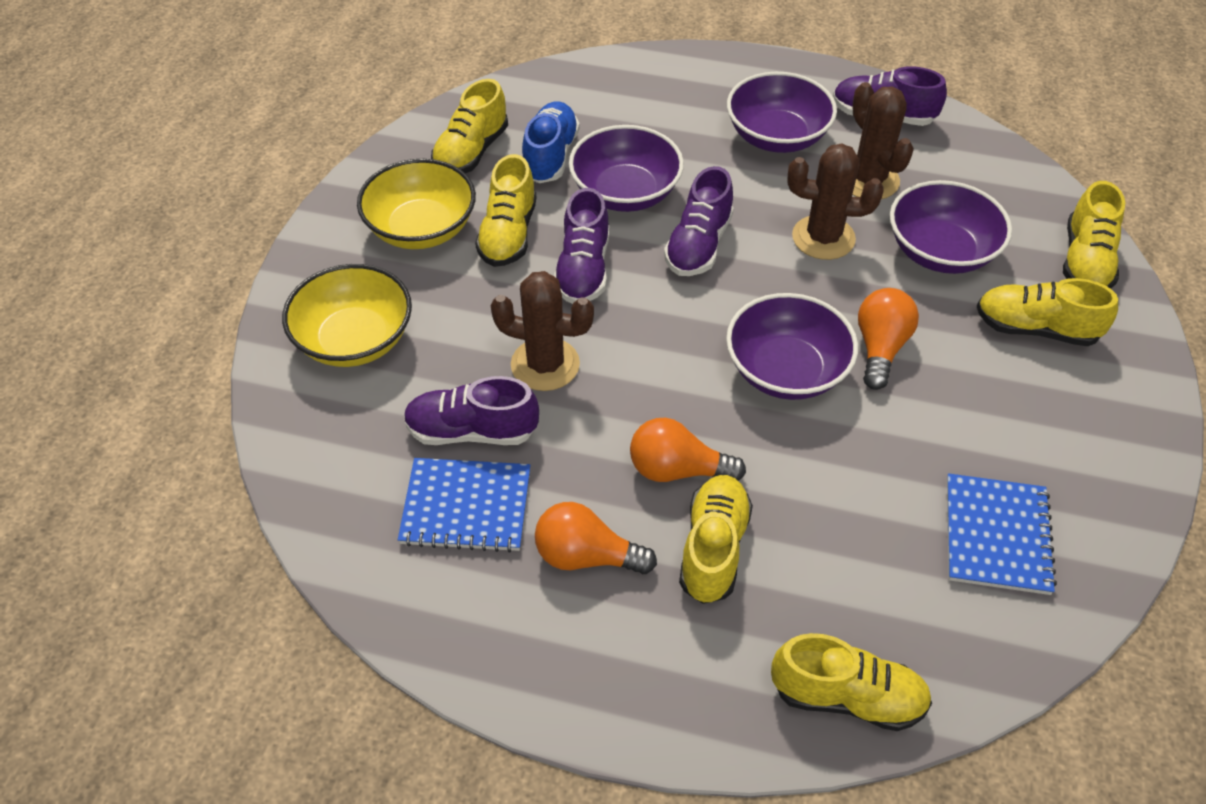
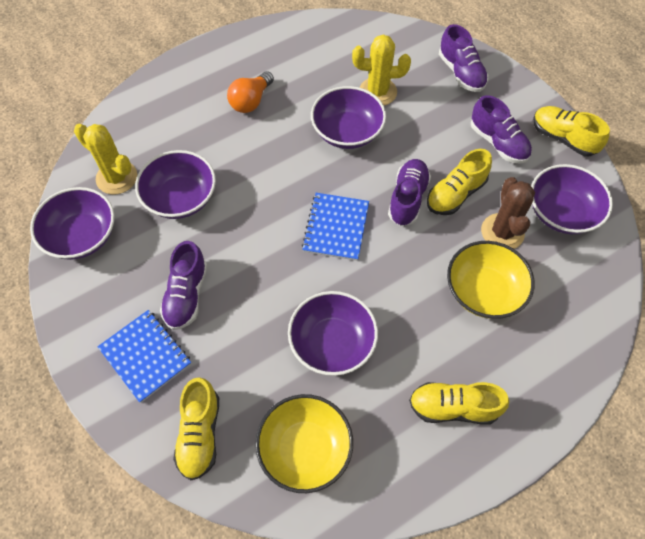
blue shoe: [522,101,580,183] = 1 -> none = 0
brown cactus: [491,271,594,391] [787,144,884,260] [852,82,914,199] = 3 -> [481,177,535,249] = 1
orange light bulb: [535,502,657,574] [630,418,746,482] [858,288,919,390] = 3 -> [227,71,274,113] = 1
purple bowl: [569,125,684,212] [726,293,858,400] [727,72,837,153] [890,180,1012,274] = 4 -> [30,187,115,260] [135,150,216,219] [288,291,378,376] [311,86,386,149] [531,164,613,234] = 5
yellow cactus: none = 0 -> [74,124,137,195] [352,34,411,106] = 2
yellow shoe: [431,79,508,173] [475,154,537,267] [679,475,753,604] [771,633,932,731] [977,278,1118,346] [1063,181,1125,289] = 6 -> [173,378,219,480] [409,382,509,424] [427,149,492,215] [533,106,610,156] = 4

